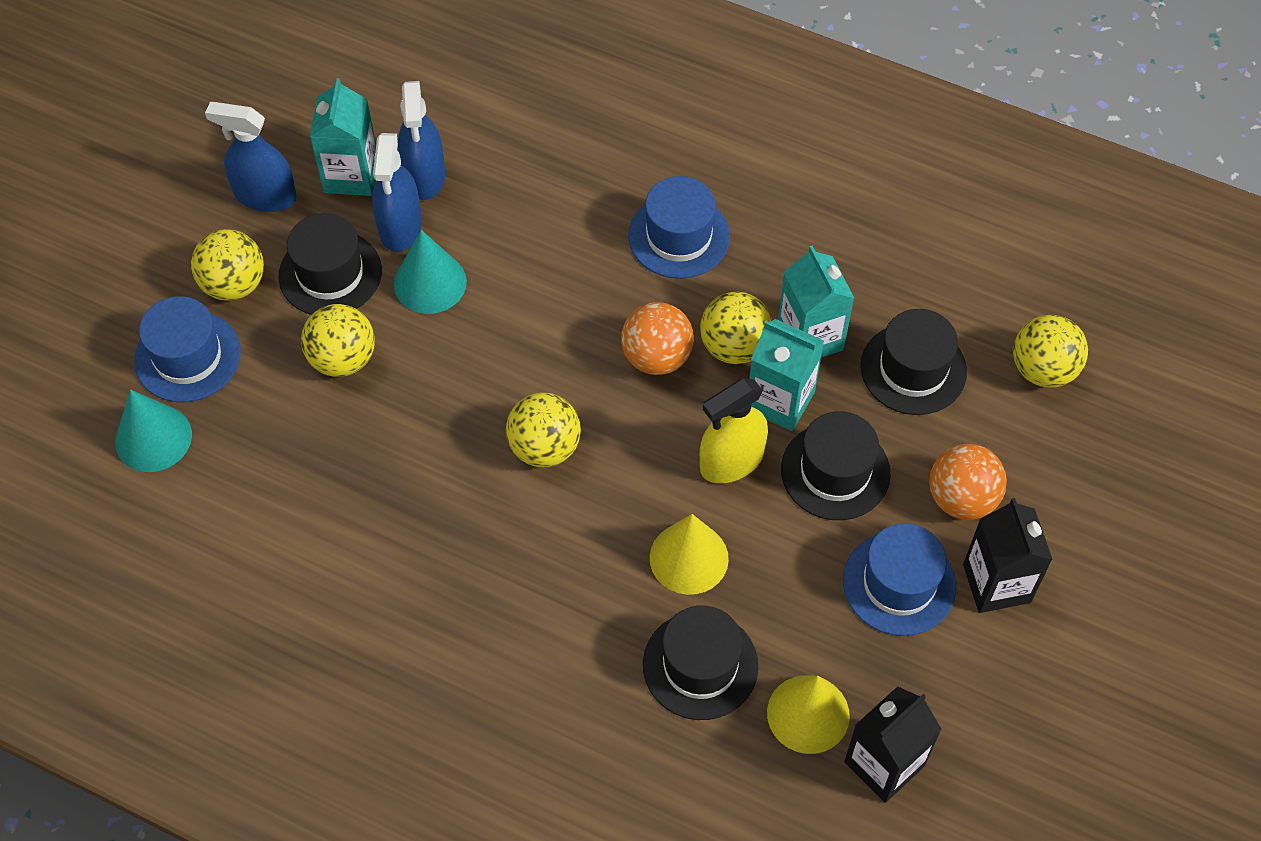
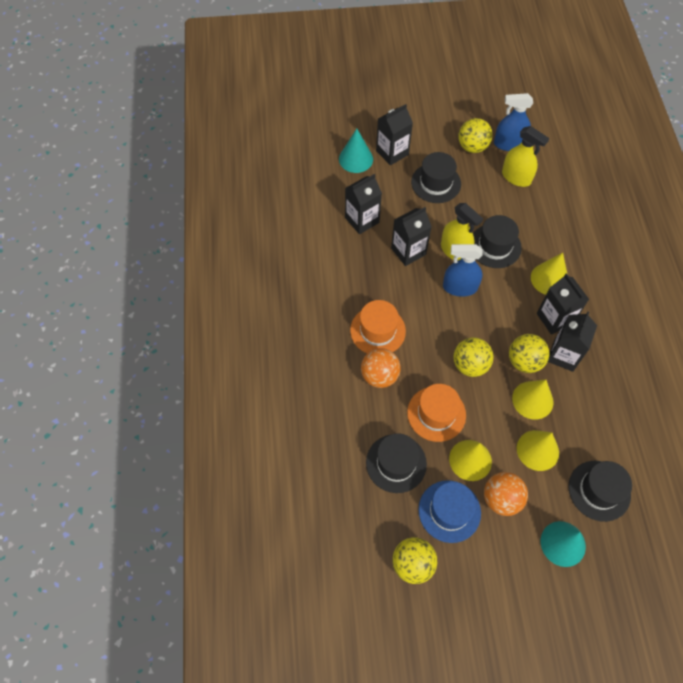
black carton: [844,686,942,803] [963,498,1053,613] = 2 -> [345,174,382,234] [376,104,413,166] [391,207,432,266] [537,273,589,335] [548,312,597,372] = 5
blue hat: [134,296,241,402] [628,176,730,279] [843,523,956,636] = 3 -> [418,480,481,543] = 1
blue spray bottle: [205,102,297,212] [372,133,422,252] [398,81,445,200] = 3 -> [443,244,483,297] [494,93,533,151] = 2
orange hat: none = 0 -> [350,300,406,353] [407,384,466,442] = 2
turquoise carton: [310,78,376,196] [749,319,824,431] [778,245,854,358] = 3 -> none = 0
yellow ball: [191,229,264,301] [301,304,375,377] [506,392,581,468] [700,292,772,364] [1013,315,1088,388] = 5 -> [393,537,437,584] [453,337,494,377] [459,118,493,153] [509,334,550,373] = 4
yellow cone: [650,514,729,595] [767,675,850,754] = 2 -> [449,440,492,481] [512,379,554,420] [517,430,559,471] [531,253,568,295] = 4
yellow spray bottle: [700,379,768,483] = 1 -> [441,203,483,260] [502,126,549,187] = 2

